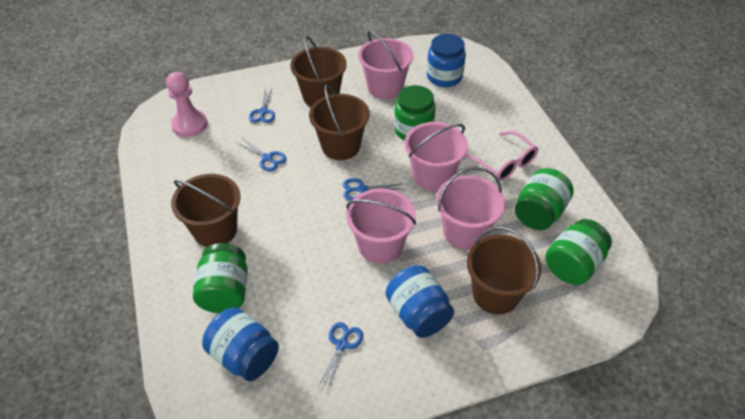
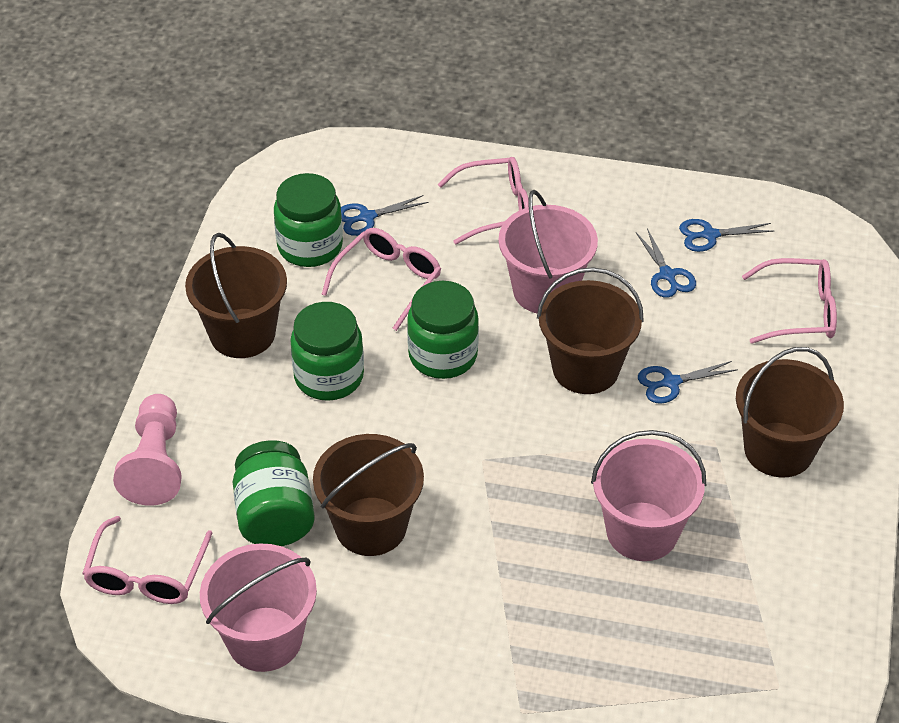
blue jar: [202,307,279,381] [385,265,454,338] [427,34,466,87] = 3 -> none = 0
pink bucket: [346,188,416,264] [358,30,414,99] [405,122,468,191] [436,167,505,250] = 4 -> [200,543,317,672] [498,190,598,313] [591,430,707,561] = 3
pink glasses: [464,131,539,181] = 1 -> [82,516,212,604] [321,228,441,331] [438,157,529,245] [742,258,837,344] = 4

